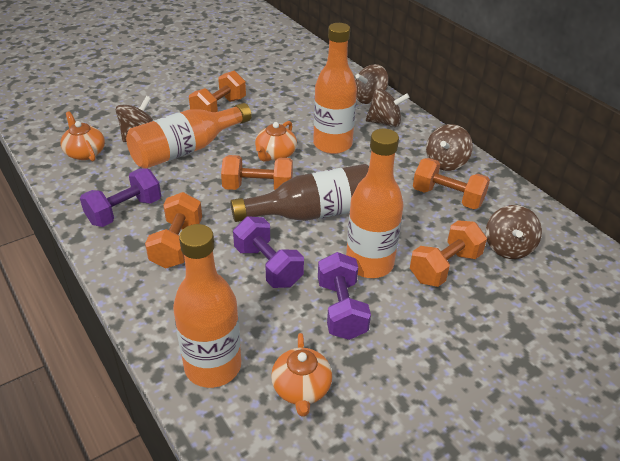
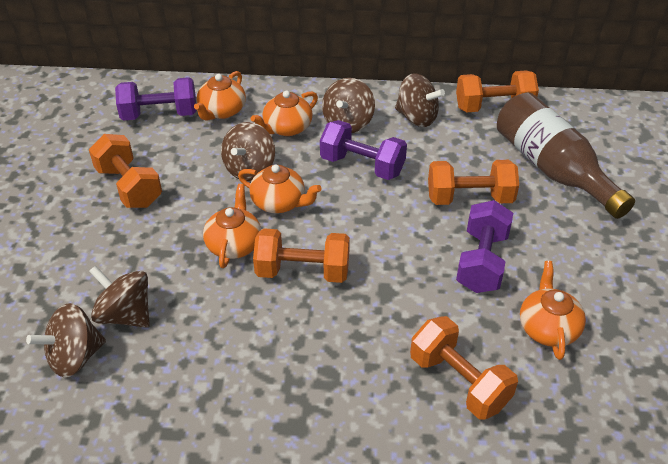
orange bottle: [126,103,252,168] [173,224,241,388] [313,23,357,154] [346,128,403,278] = 4 -> none = 0
orange teapot: [60,111,105,161] [255,121,297,162] [271,333,332,417] = 3 -> [194,71,246,121] [203,184,261,268] [238,164,322,213] [251,91,318,136] [520,261,586,360] = 5

